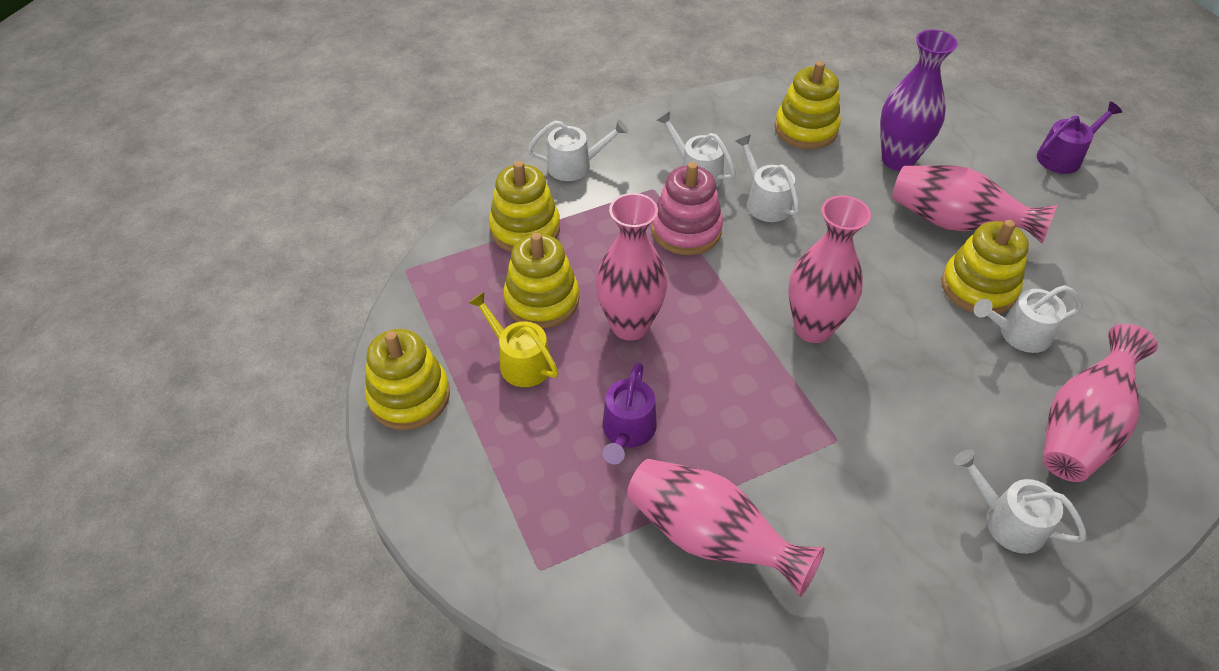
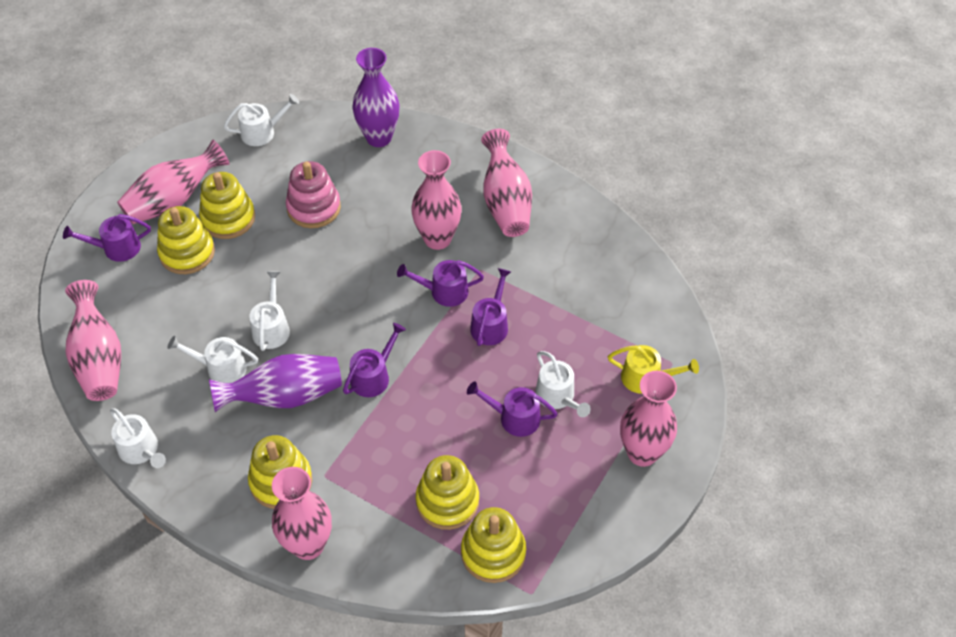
pink vase: [596,193,667,341] [627,459,824,597] [788,195,871,343] [892,165,1058,244] [1043,324,1158,482] = 5 -> [65,280,121,401] [117,140,230,224] [272,467,332,560] [411,150,461,250] [481,129,532,237] [620,371,677,467] = 6
purple vase: [880,29,958,171] = 1 -> [209,354,342,412] [352,48,400,147] = 2
purple watering can: [602,363,657,464] [1037,102,1122,174] = 2 -> [63,214,151,262] [343,323,406,397] [397,260,484,307] [467,381,558,437] [470,268,511,346] = 5

